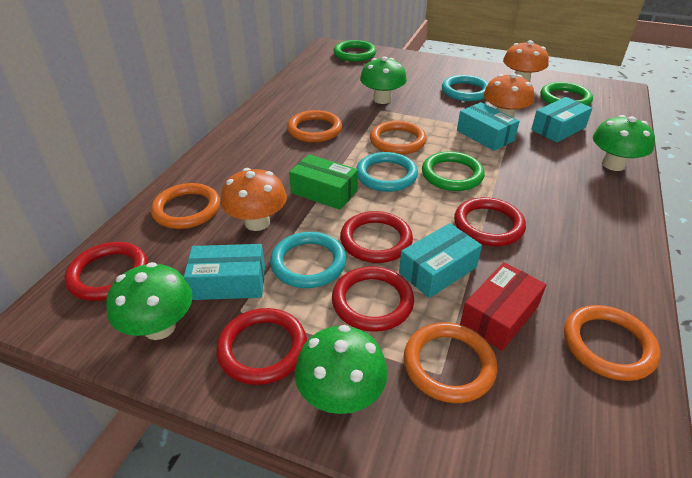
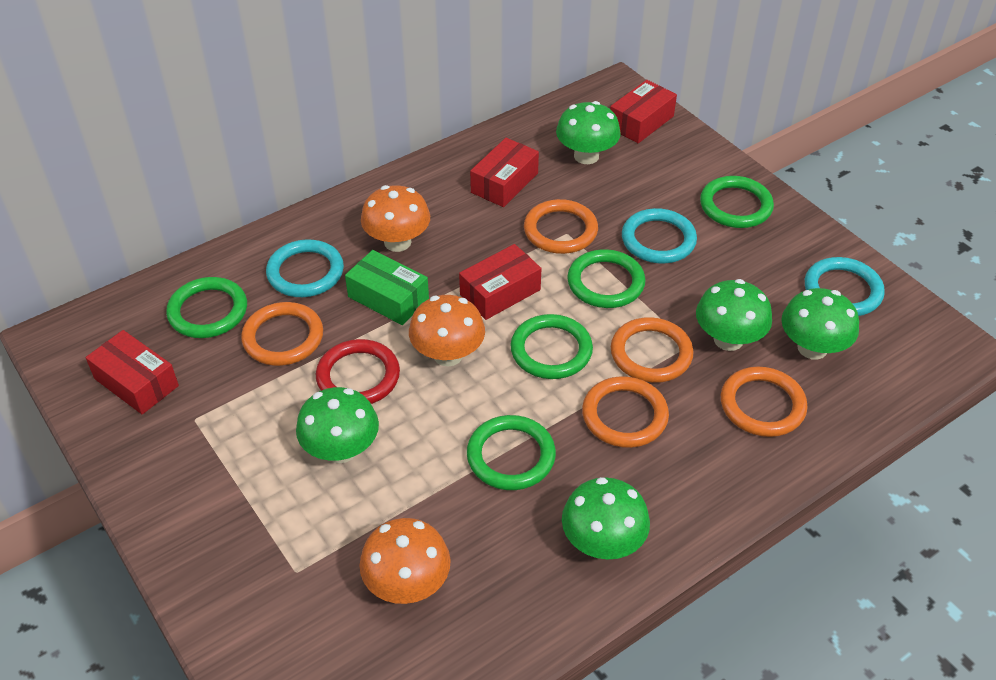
green mushroom: [106,262,193,340] [295,325,388,414] [360,56,407,104] [593,115,655,171] = 4 -> [296,387,379,463] [556,101,621,164] [562,477,650,559] [696,279,772,351] [781,288,859,360] = 5
green ring: [334,40,376,62] [422,151,485,191] [541,82,593,106] = 3 -> [166,277,247,338] [467,415,556,490] [510,314,593,379] [567,249,645,308] [700,176,774,228] = 5
red box: [460,262,546,351] = 1 -> [86,330,179,415] [459,244,541,320] [470,138,539,207] [610,80,677,143] = 4
red ring: [65,242,148,301] [216,308,307,385] [332,266,414,332] [340,211,413,263] [454,197,526,246] = 5 -> [316,339,400,404] = 1
turquoise box: [184,244,265,300] [399,223,482,298] [457,102,520,151] [531,97,592,142] = 4 -> none = 0

